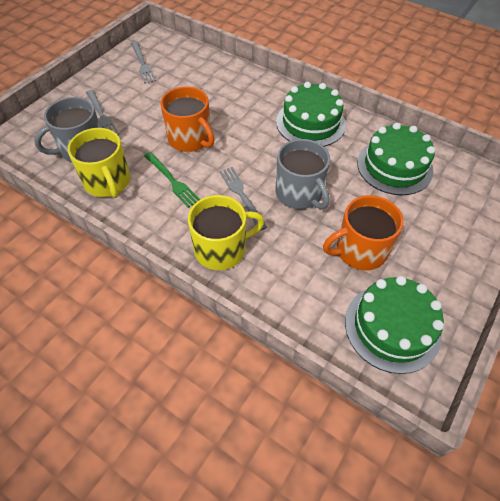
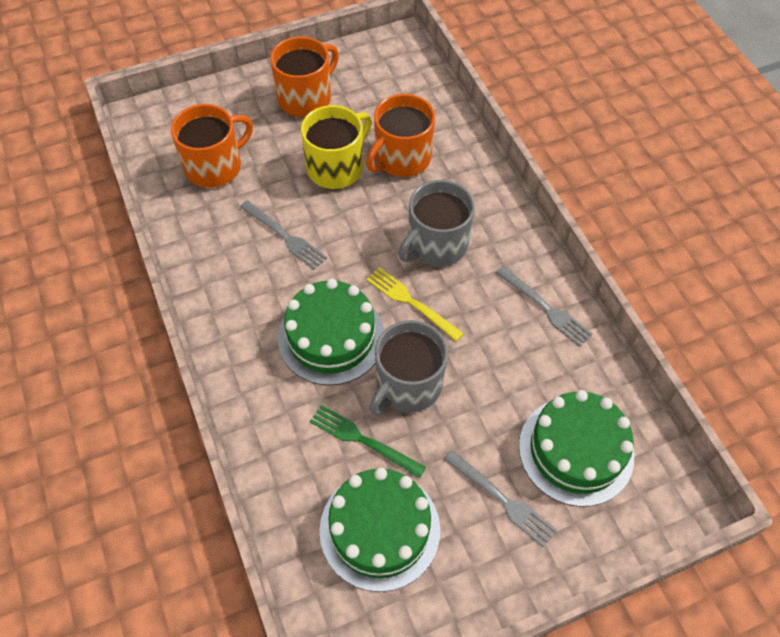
orange mug: [160,86,215,152] [323,195,404,270] = 2 -> [171,104,253,188] [270,36,339,117] [366,94,435,177] = 3
yellow fork: none = 0 -> [366,267,464,342] = 1
yellow mug: [68,128,130,198] [188,195,264,270] = 2 -> [301,105,372,189] = 1

